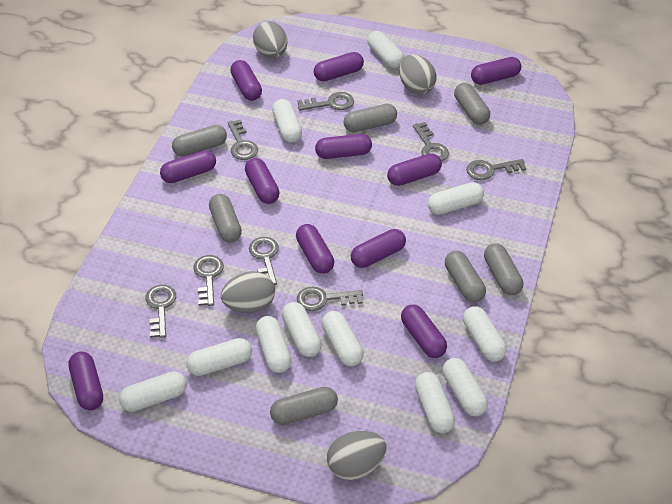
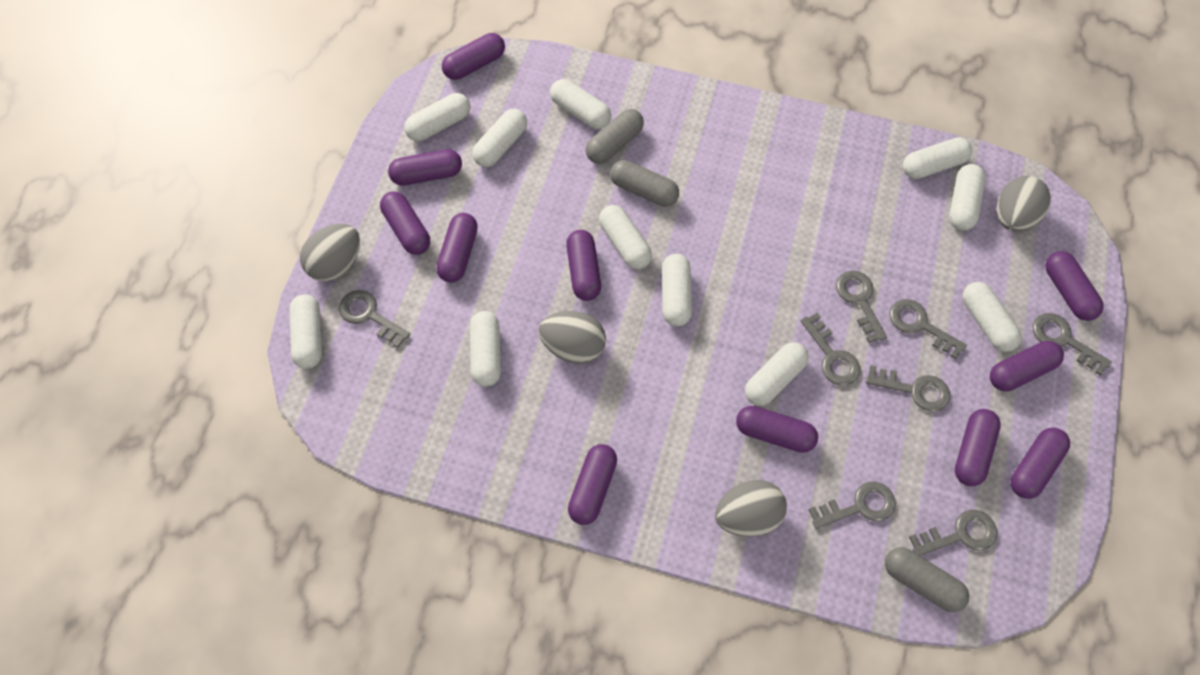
grey capsule: [172,125,227,156] [209,194,242,242] [270,387,338,425] [344,104,397,132] [445,251,486,302] [454,83,490,125] [484,243,523,295] = 7 -> [586,109,644,164] [610,160,679,207] [885,547,970,612] = 3

